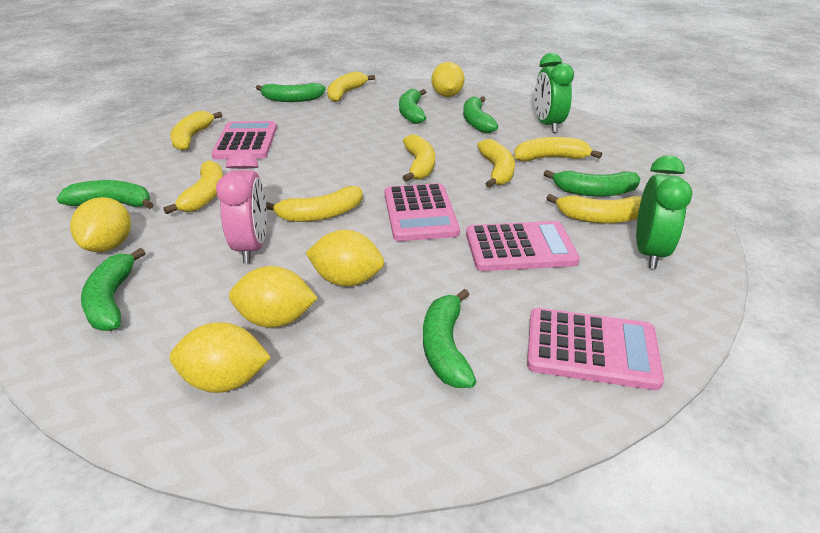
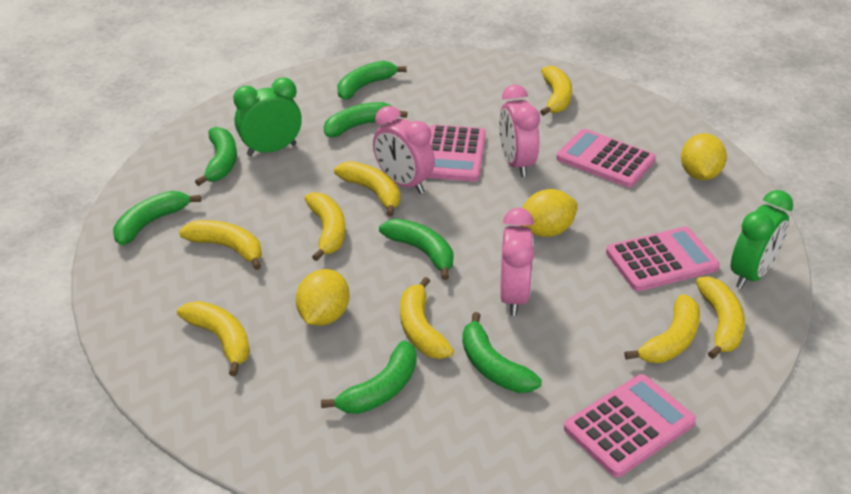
pink clock: [216,151,267,263] = 1 -> [373,106,435,194] [499,85,540,177] [500,208,535,316] = 3
yellow lemon: [70,197,131,252] [170,322,271,393] [229,266,318,328] [306,230,384,286] [432,62,465,97] = 5 -> [296,269,349,326] [521,189,578,237] [681,133,727,180] = 3

